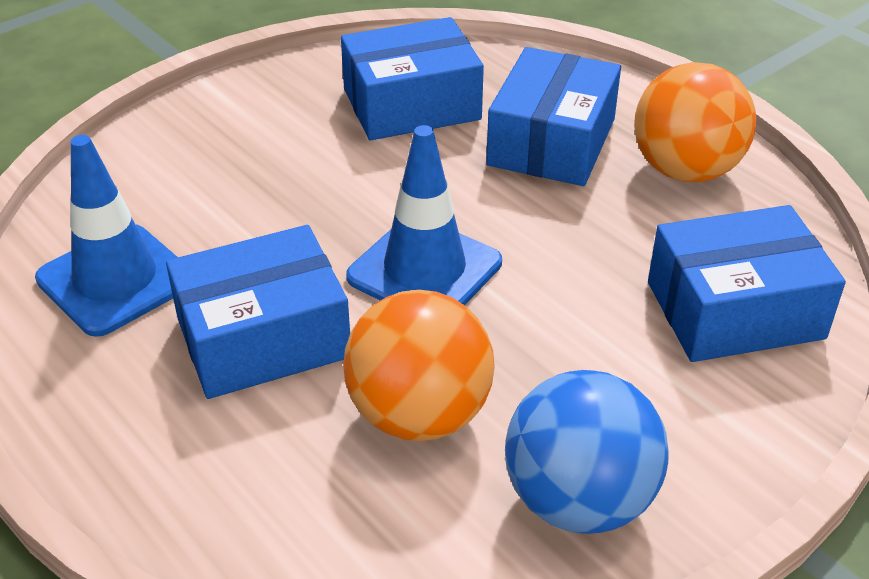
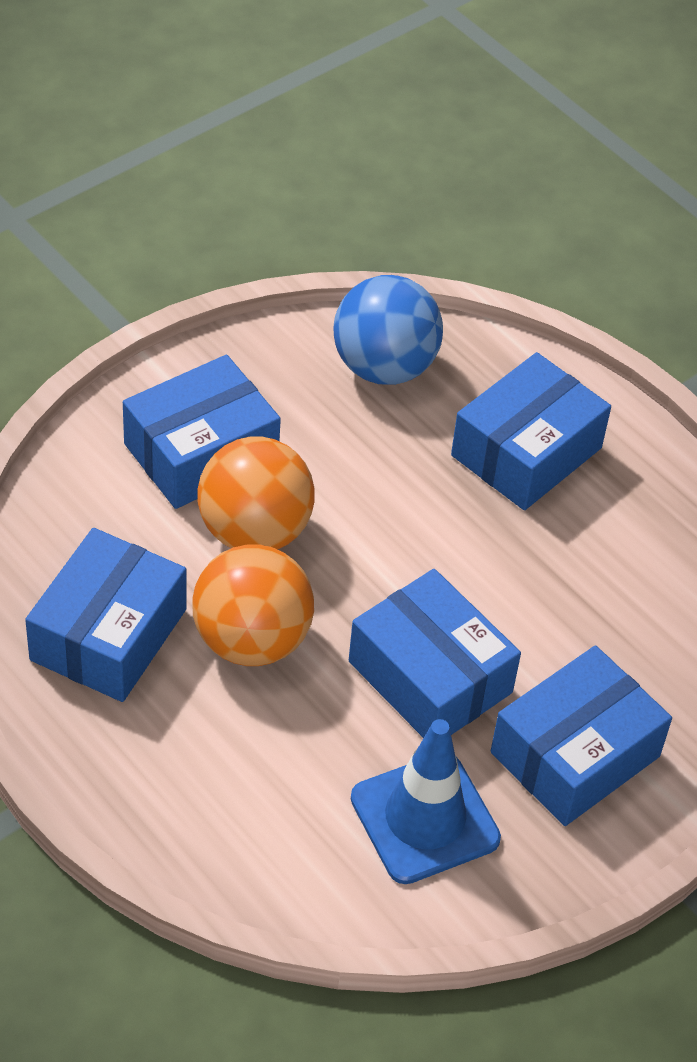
blue box: [166,225,350,399] [341,17,484,140] [486,47,621,186] [648,205,846,362] = 4 -> [25,528,186,702] [123,355,281,509] [349,569,521,738] [451,352,611,510] [491,646,672,826] = 5
blue traffic cone: [35,135,178,337] [346,125,502,305] = 2 -> [351,719,501,884] = 1

